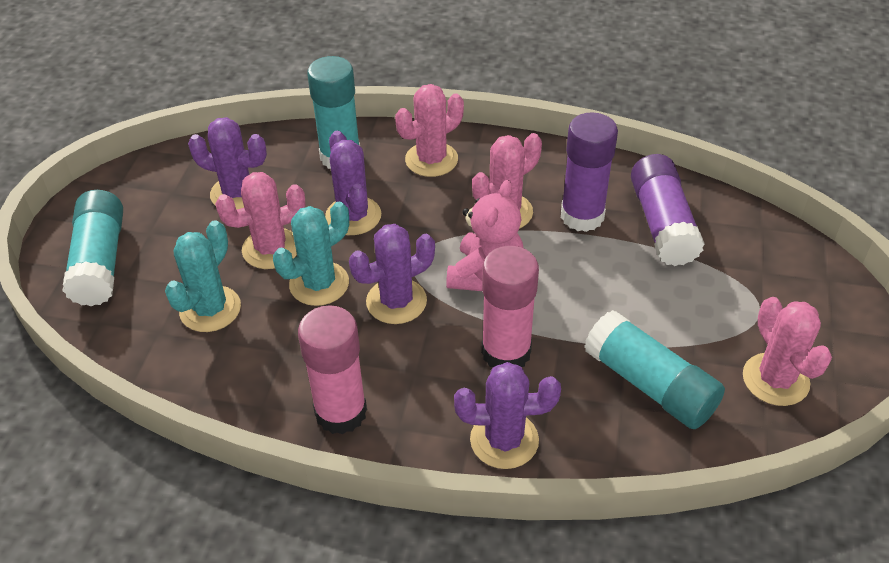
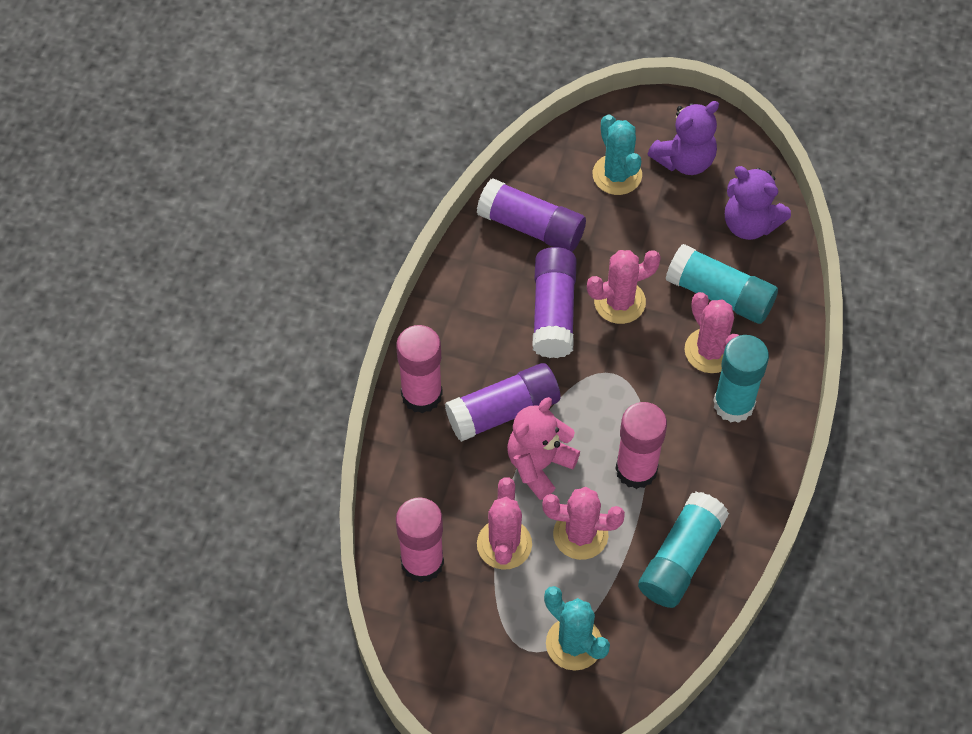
pink glue stick: [298,305,367,434] [481,246,539,367] = 2 -> [396,325,443,413] [396,497,444,583] [615,402,667,489] = 3
purple cactus: [188,117,267,210] [325,131,381,235] [349,224,435,324] [454,362,561,469] = 4 -> none = 0
purple glue stick: [561,112,618,232] [631,154,704,266] = 2 -> [445,363,560,442] [477,179,586,252] [532,247,577,358] = 3
purple teddy bear: none = 0 -> [648,101,719,175] [725,166,791,240] = 2

